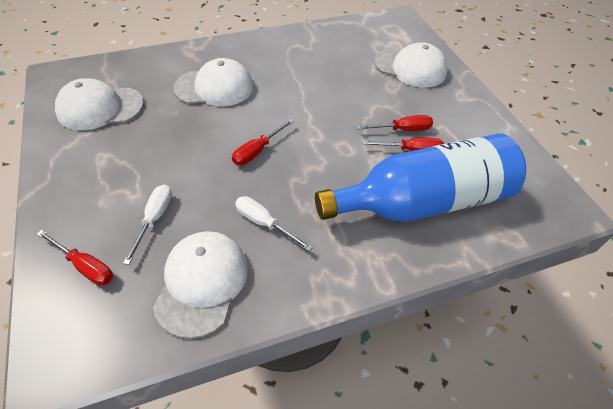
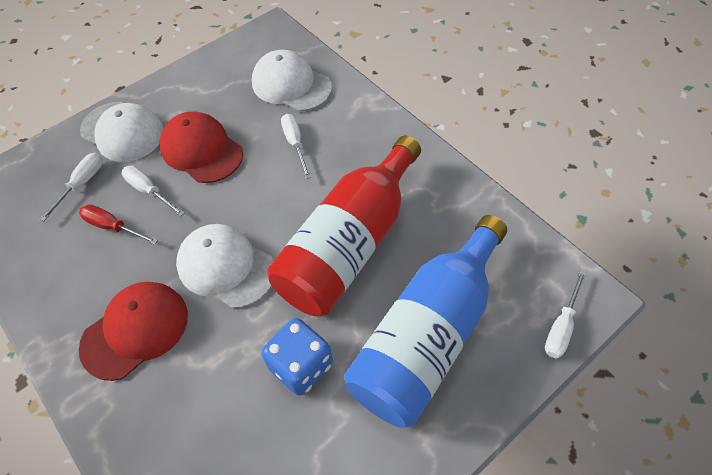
blue dice: none = 0 -> [261,318,333,396] = 1
red bottle: none = 0 -> [267,136,421,316] = 1
red cap: none = 0 -> [79,282,188,381] [160,111,243,183] = 2
red screwdriver: [37,230,113,286] [232,119,294,165] [356,115,433,131] [363,138,444,151] = 4 -> [79,204,158,245] = 1
white cap: [55,78,144,130] [153,231,248,339] [174,58,253,106] [375,42,448,88] = 4 -> [80,102,163,162] [176,224,273,308] [252,50,332,111] = 3
white screwdriver: [123,184,172,265] [235,196,313,251] = 2 -> [40,153,103,221] [122,165,185,217] [281,114,311,179] [545,270,586,358] = 4

